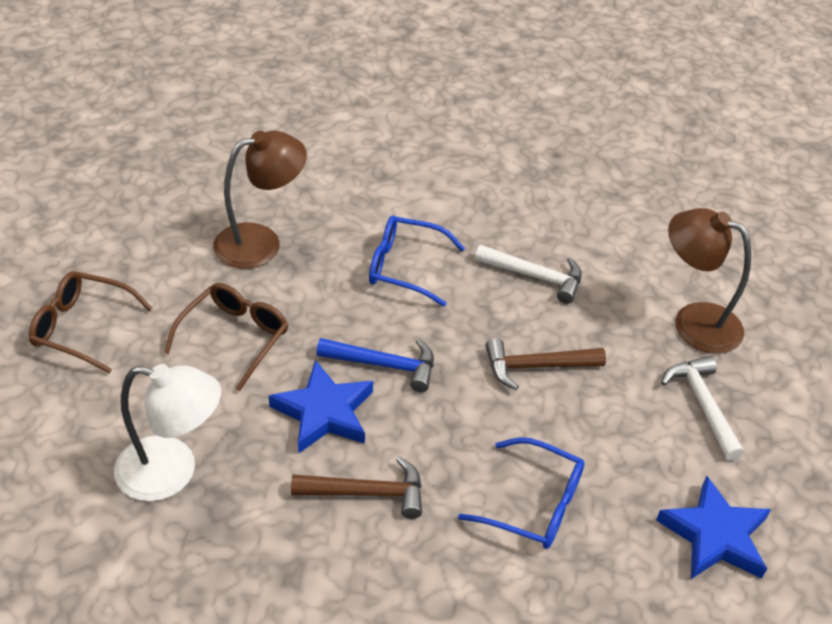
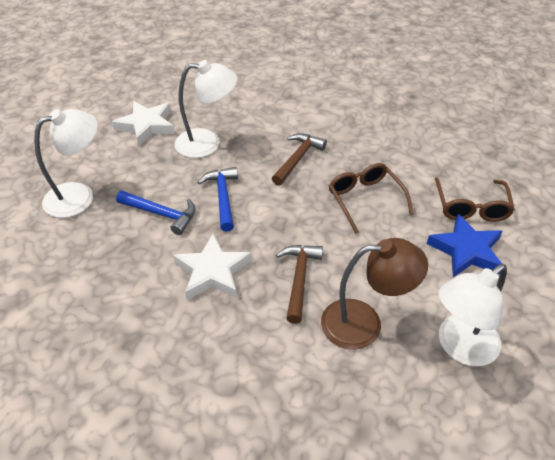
blue glasses: [369,216,465,307] [458,437,585,549] = 2 -> none = 0
blue hammer: [316,338,434,392] = 1 -> [116,191,196,235] [198,167,238,232] = 2
blue star: [269,360,373,454] [656,476,771,579] = 2 -> [427,214,502,277] = 1
brown lamp: [213,131,307,269] [668,208,751,354] = 2 -> [321,238,428,350] = 1
white hammer: [475,245,582,304] [661,356,744,461] = 2 -> none = 0
white lamp: [114,364,221,501] = 1 -> [34,109,98,218] [174,60,238,158] [438,264,507,366] = 3
white star: none = 0 -> [112,101,175,146] [173,234,252,300] = 2

